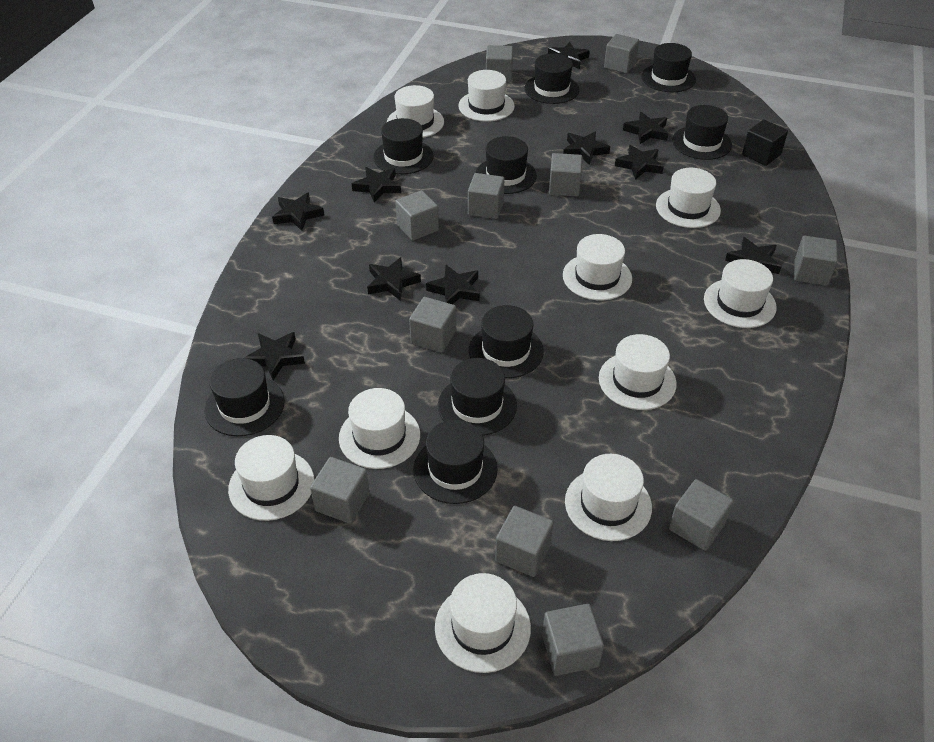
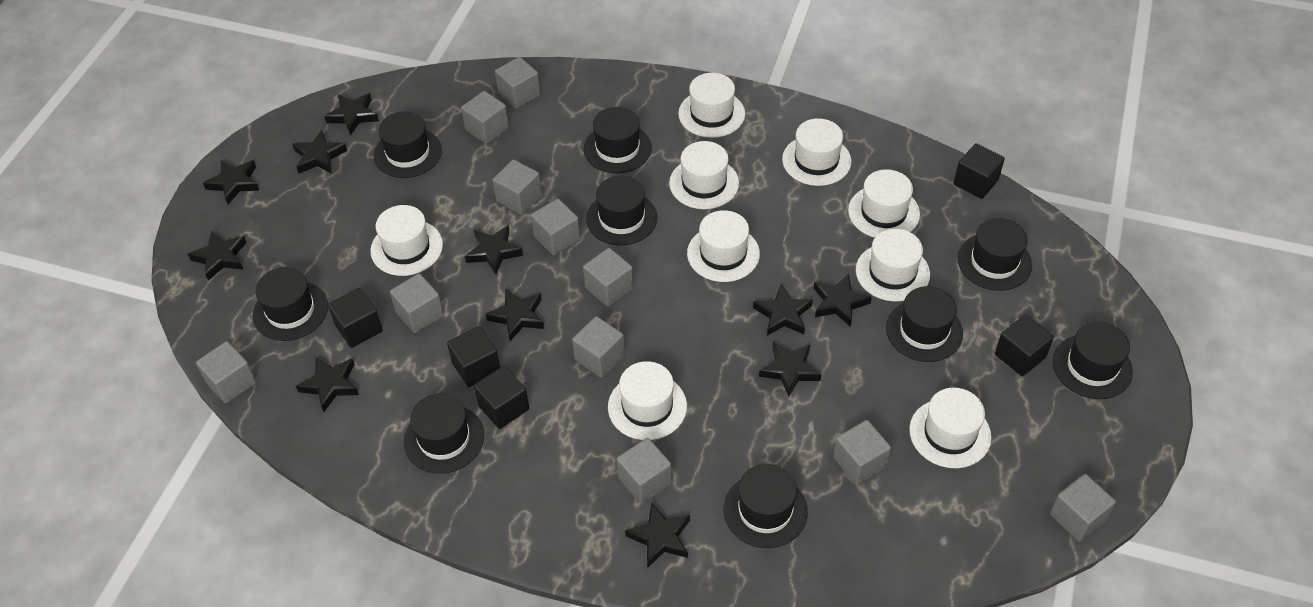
black cube: [742,120,788,166] = 1 -> [328,288,383,348] [447,326,500,387] [474,366,529,429] [954,143,1005,199] [995,314,1054,376] = 5
black star: [244,332,305,380] [272,192,324,231] [352,167,401,203] [367,257,421,301] [426,265,480,304] [548,42,590,69] [563,131,610,165] [615,145,664,180] [623,112,668,144] [725,237,781,274] = 10 -> [188,231,247,281] [203,160,260,204] [292,130,347,174] [296,357,359,412] [324,93,379,136] [465,225,523,275] [486,289,544,341] [625,503,690,568] [753,284,813,336] [759,342,821,397] [814,274,872,327] = 11
white hat: [228,435,314,521] [339,388,420,469] [387,85,444,138] [435,573,531,673] [458,70,515,122] [563,234,632,300] [565,454,652,541] [599,334,677,410] [656,168,721,228] [704,259,777,328] = 10 -> [370,205,443,276] [608,361,687,440] [669,141,739,209] [678,73,745,138] [687,210,760,282] [782,118,851,186] [848,169,920,238] [856,229,930,302] [909,388,991,468] = 9

